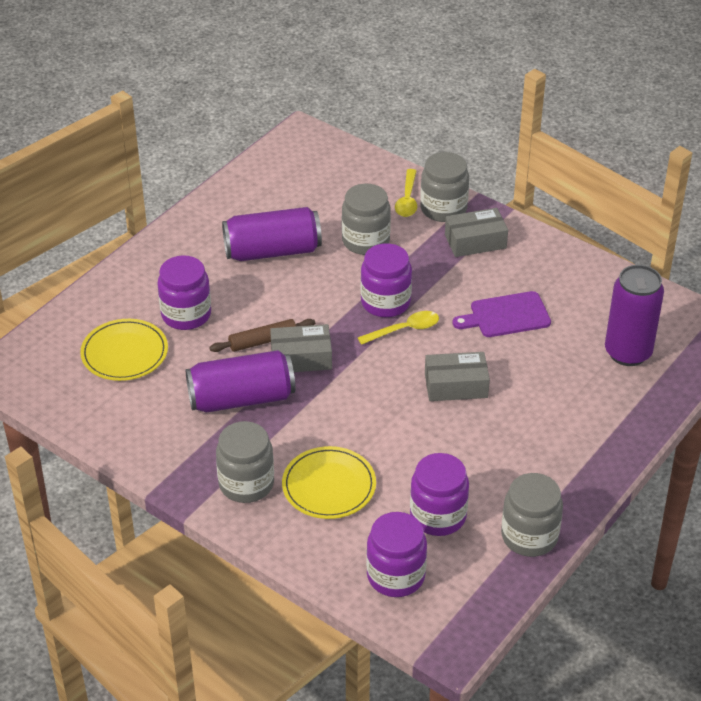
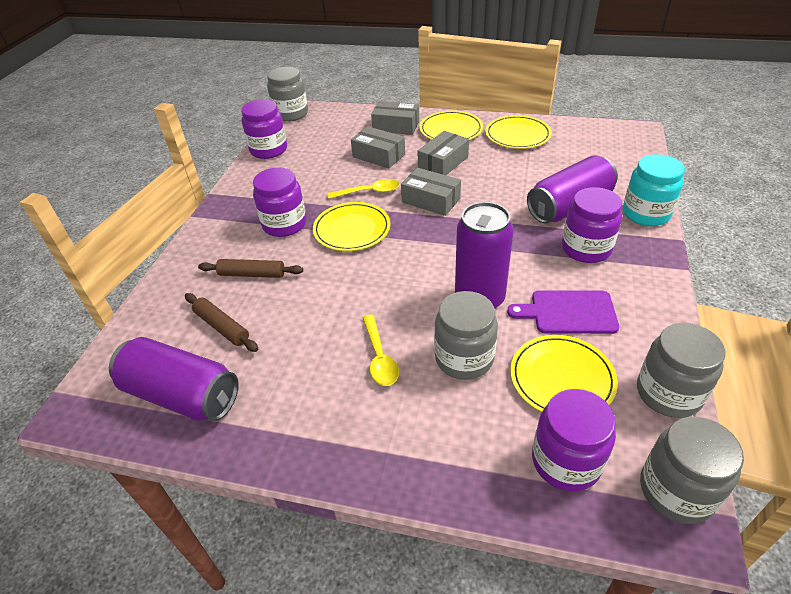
brown rolling pin: [209,319,315,352] = 1 -> [185,293,258,352] [198,259,303,278] = 2
grey box: [270,324,332,372] [425,352,490,401] [445,208,508,257] = 3 -> [351,126,405,168] [371,101,419,135] [401,168,461,216] [417,131,469,175] = 4
turquoise jar: none = 0 -> [623,154,685,226] = 1
yellow plate: [80,319,168,381] [282,446,376,519] = 2 -> [313,202,391,251] [419,111,483,140] [485,115,552,149] [510,335,618,412] = 4

